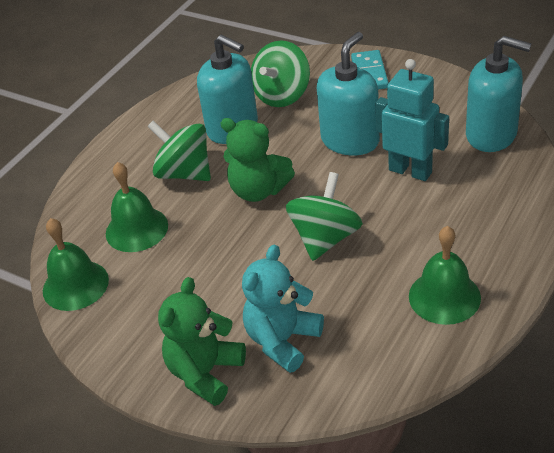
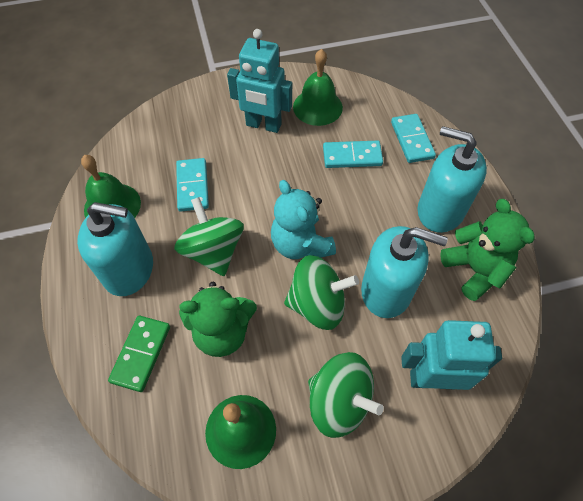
green domino: none = 0 -> [108,315,170,392] = 1
turquoise domino: [351,50,389,89] = 1 -> [176,158,209,212] [323,141,383,168] [391,114,436,163] = 3
turquoise robot: [376,59,449,181] = 1 -> [227,29,292,133] [401,320,502,390] = 2

